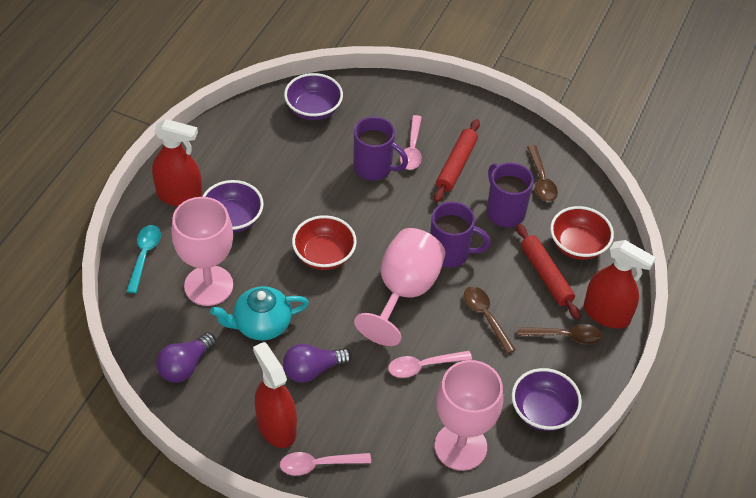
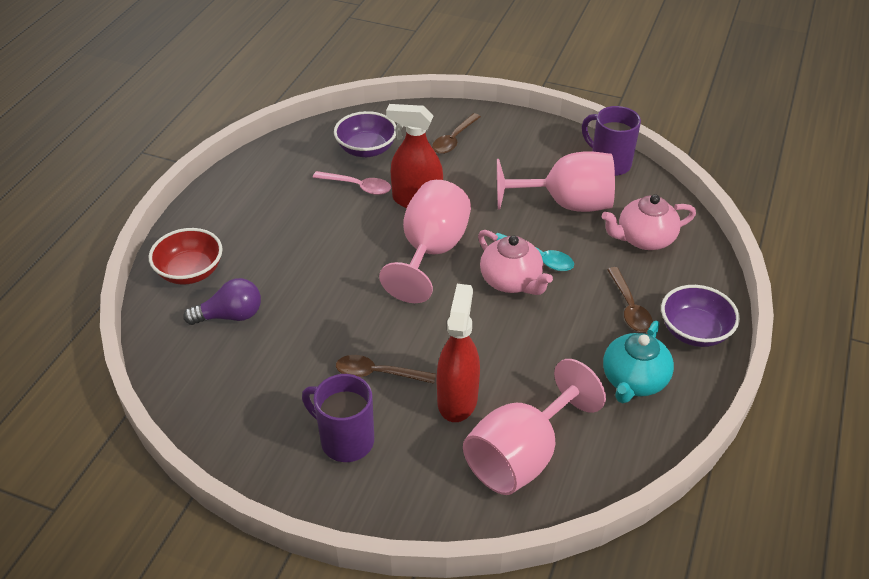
pink spoon: [280,452,371,476] [388,351,472,378] [400,115,422,170] = 3 -> [313,171,391,195] = 1
pink teapot: none = 0 -> [478,230,553,295] [602,194,696,250] = 2
purple bowl: [202,180,264,233] [284,73,343,120] [512,368,582,431] = 3 -> [334,111,396,157] [661,285,740,347] = 2
purple light bulb: [156,333,216,383] [283,344,352,383] = 2 -> [184,278,261,325] = 1
purple mug: [354,117,408,181] [430,202,491,268] [487,162,534,227] = 3 -> [302,374,374,462] [582,106,641,176] = 2
red bowl: [292,215,357,270] [550,206,614,260] = 2 -> [149,228,223,285] = 1
red rolling pin: [434,119,480,202] [516,224,581,319] = 2 -> none = 0
red spray bottle: [152,119,203,206] [253,342,297,448] [584,240,656,329] = 3 -> [386,104,443,208] [437,284,480,422] = 2

